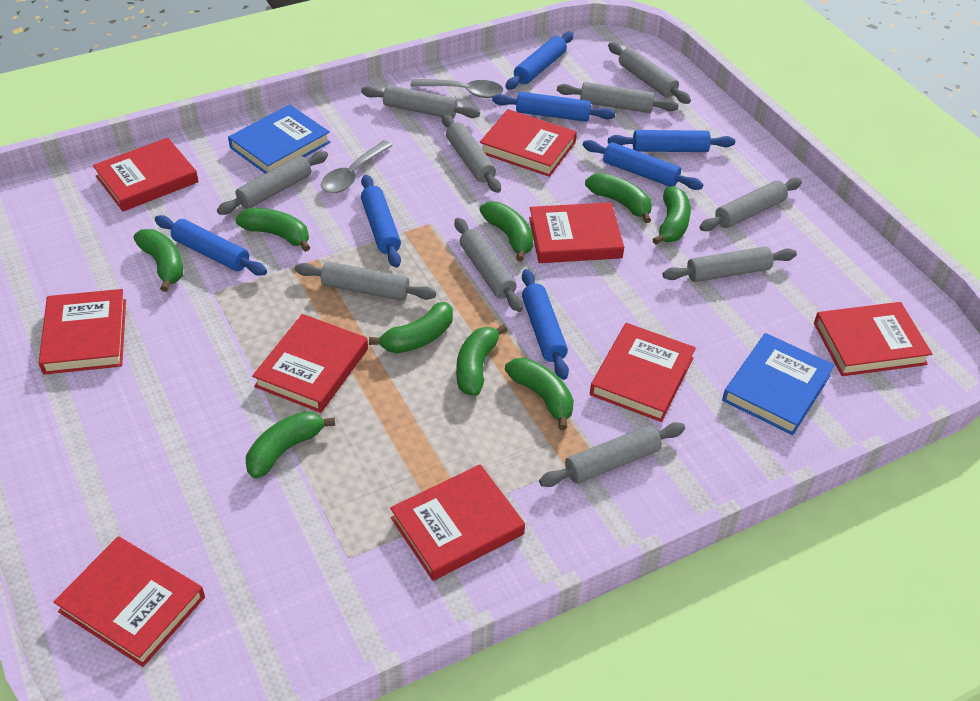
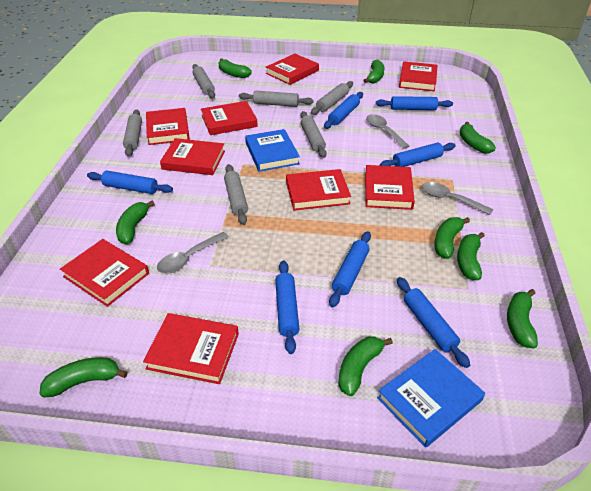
grey rolling pin: [217,151,328,215] [295,262,436,301] [361,85,480,118] [442,114,501,193] [455,218,523,312] [539,422,685,487] [557,82,679,113] [608,42,691,104] [663,246,797,282] [699,178,802,231] = 10 -> [123,110,142,157] [192,64,215,98] [224,164,248,225] [239,91,314,107] [300,111,327,158] [311,81,353,115] = 6
grey spoon: [321,140,393,193] [410,79,503,98] = 2 -> [157,232,229,273] [366,114,409,149] [422,182,493,215] = 3

